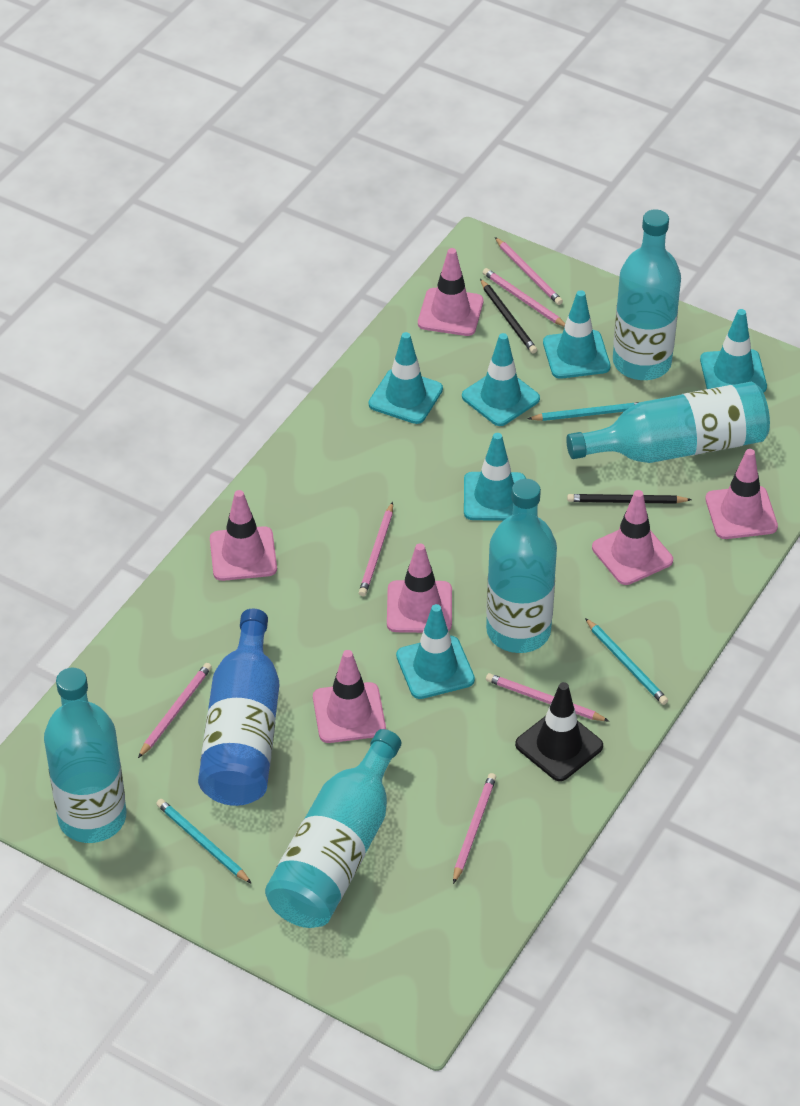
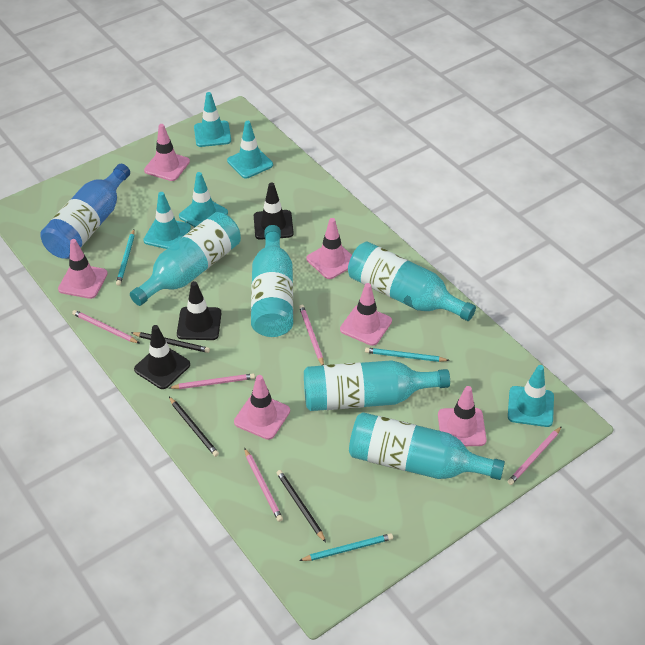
black pencil: [480,279,537,354] [567,494,692,504] = 2 -> [131,332,210,353] [169,397,219,457] [277,470,326,542] = 3
black traffic cone: [515,682,603,781] = 1 -> [134,325,190,389] [177,281,222,340] [254,182,294,240] = 3
pink pencil: [138,663,212,758] [359,502,393,596] [453,773,496,884] [483,268,565,327] [486,673,609,721] [495,237,563,305] = 6 -> [72,310,139,343] [169,373,255,389] [244,448,283,522] [299,305,324,366] [507,426,562,485] = 5
turquoise traffic cone: [369,332,443,424] [396,604,475,699] [462,333,540,426] [464,433,526,521] [543,290,611,379] [700,309,767,393] = 6 -> [143,192,191,249] [179,172,228,227] [194,92,231,147] [227,121,273,179] [508,365,554,427] = 5

